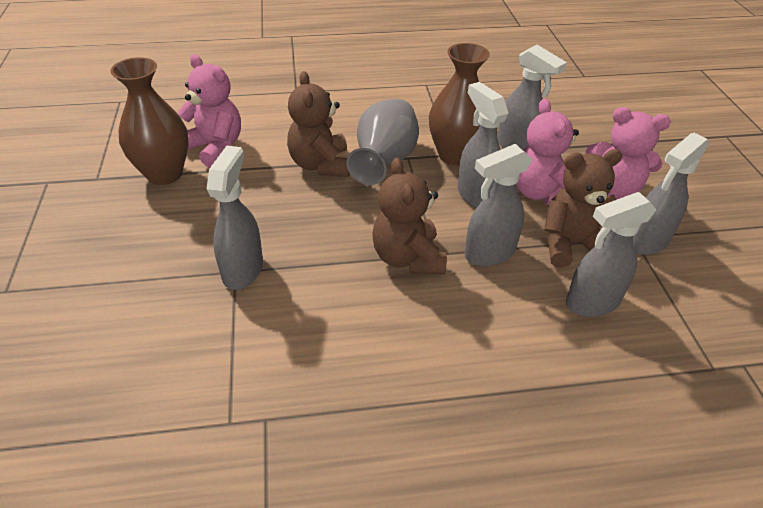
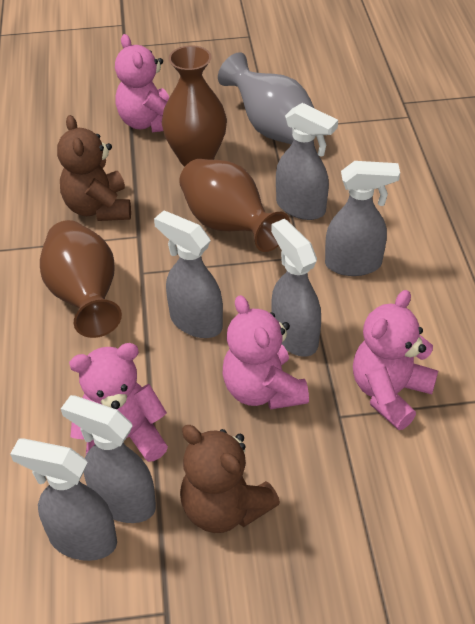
brown teddy bear: [287,71,350,177] [372,158,447,275] [544,149,622,268] = 3 -> [57,115,131,221] [180,425,280,533] = 2
brown vase: [110,57,189,185] [429,43,490,165] = 2 -> [40,220,122,338] [162,45,227,166] [179,159,290,252] = 3
pink teddy bear: [178,54,241,167] [516,99,579,205] [585,107,670,200] = 3 -> [69,343,168,462] [115,34,169,132] [223,295,309,410] [353,290,438,430] = 4

